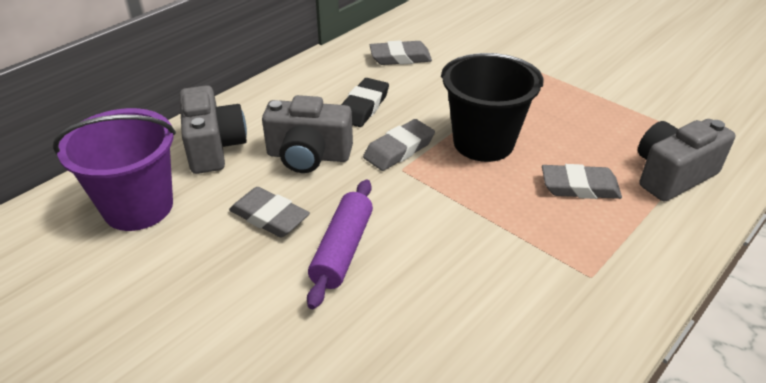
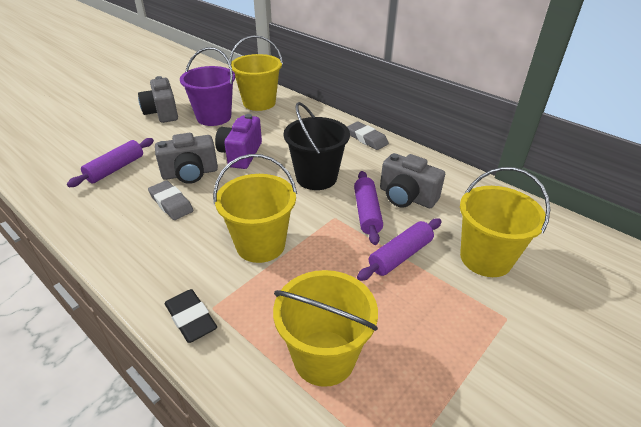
grey eraser: [229,187,310,238] [363,119,435,171] [370,41,432,65] [542,164,622,199] = 4 -> [148,180,193,220] [347,122,389,150] = 2
purple camera: none = 0 -> [215,114,262,169] = 1
purple rolling pin: [307,179,373,309] = 1 -> [67,138,154,187] [354,171,383,245] [357,218,442,281] = 3
yellow bucket: none = 0 -> [213,154,297,263] [229,35,283,111] [273,270,378,387] [460,167,550,277] = 4

